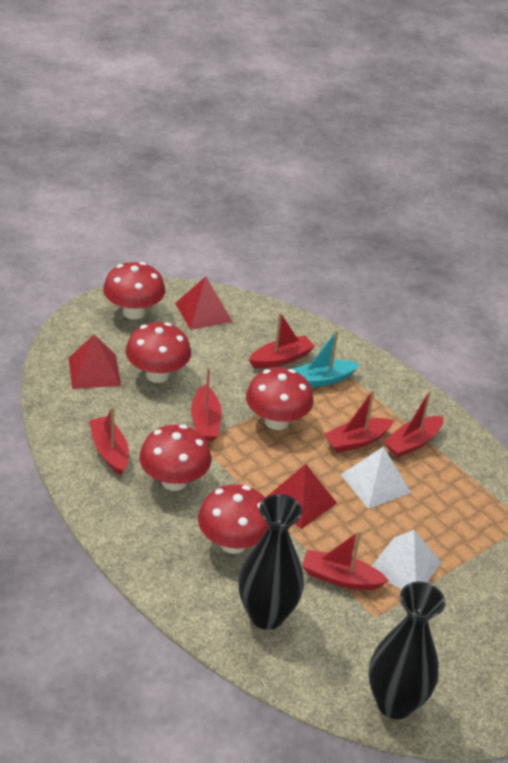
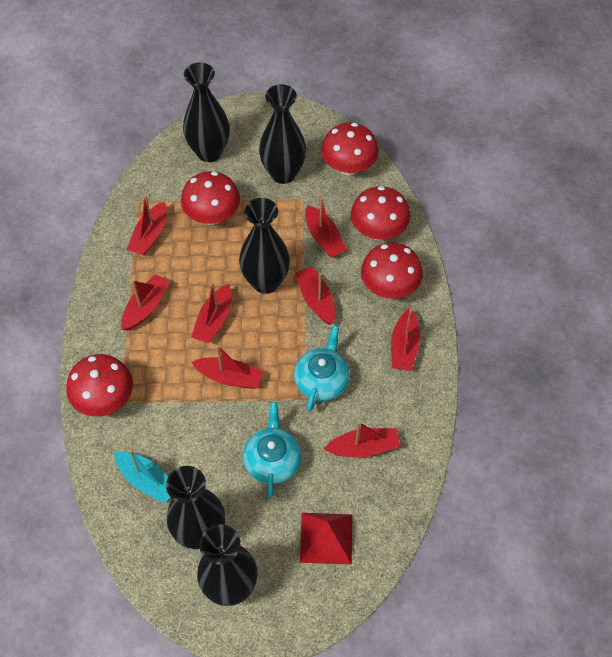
black vase: [238,494,304,630] [369,582,445,719] = 2 -> [166,466,225,549] [183,62,230,162] [197,524,258,606] [239,198,290,294] [259,84,306,184] = 5
red boat: [89,407,129,476] [191,367,222,441] [249,313,315,368] [302,530,389,590] [324,390,394,453] [383,391,444,458] = 6 -> [121,274,170,331] [127,195,167,256] [191,282,232,343] [191,345,264,389] [295,266,335,325] [305,198,347,258] [324,422,401,457] [391,308,420,371] = 8
red pyramid: [69,335,121,389] [175,276,233,330] [265,464,337,529] = 3 -> [300,513,352,565] = 1
turquoise teapot: none = 0 -> [243,402,302,498] [294,325,350,411] = 2
white pyramid: [341,447,411,509] [372,530,442,589] = 2 -> none = 0

